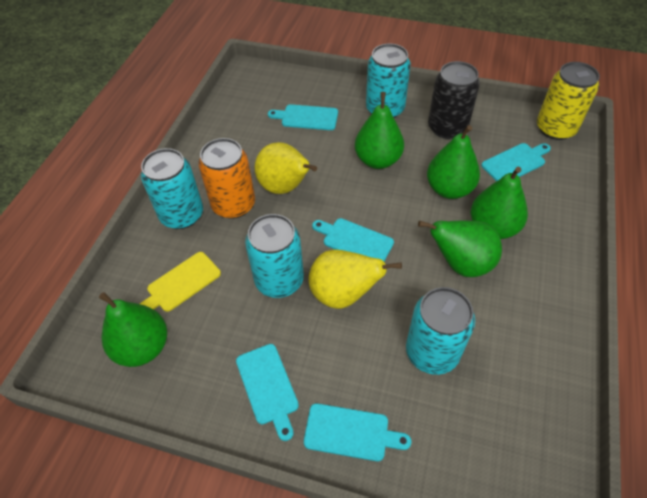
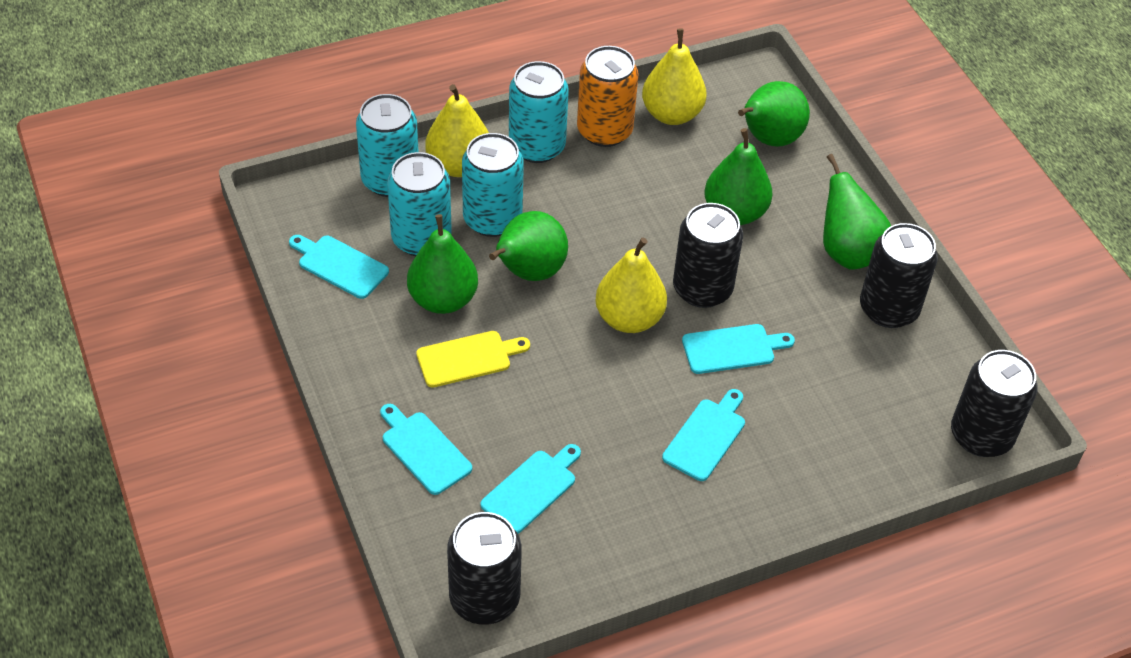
black can: [428,61,480,139] = 1 -> [447,512,522,625] [673,203,743,308] [860,223,938,328] [951,350,1037,457] = 4
yellow can: [537,62,600,140] = 1 -> none = 0
yellow pear: [255,142,317,194] [308,249,402,309] = 2 -> [425,84,489,177] [595,238,667,333] [642,28,707,125] = 3

